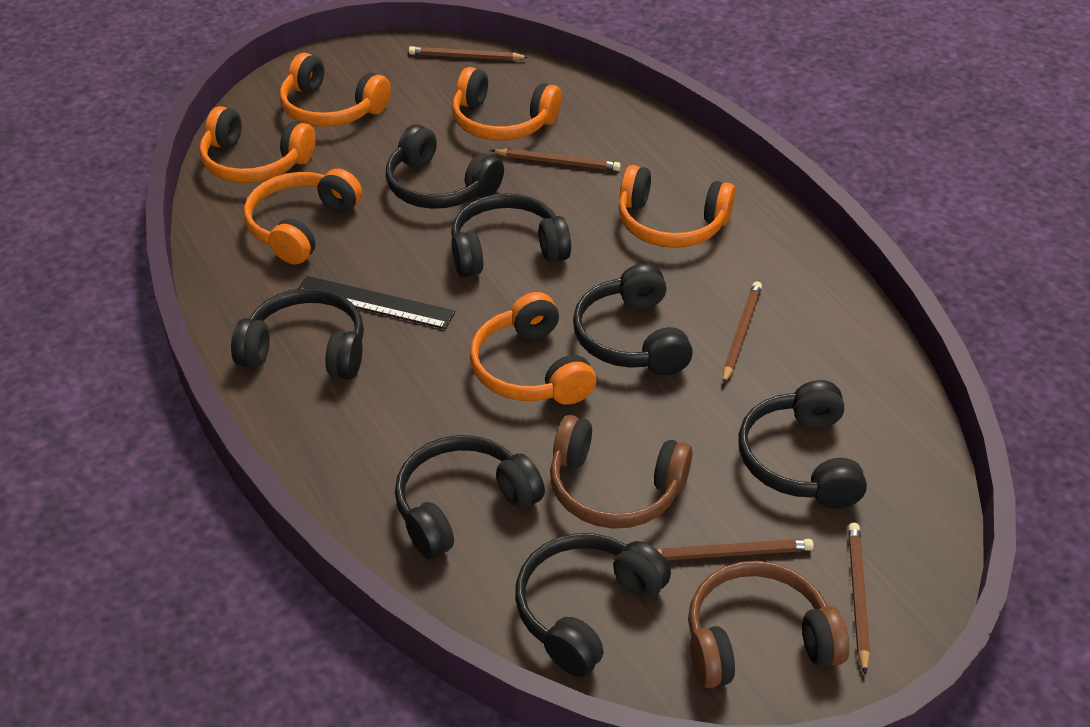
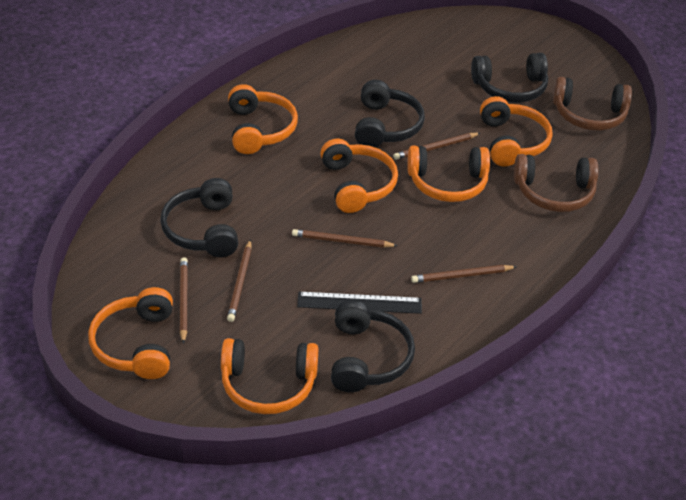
black headphones: [231,288,364,380] [386,124,504,209] [395,435,545,559] [451,193,571,277] [515,533,671,677] [573,263,693,375] [738,380,867,509] = 7 -> [160,178,238,257] [331,300,415,392] [355,80,425,147] [471,53,548,103] = 4

